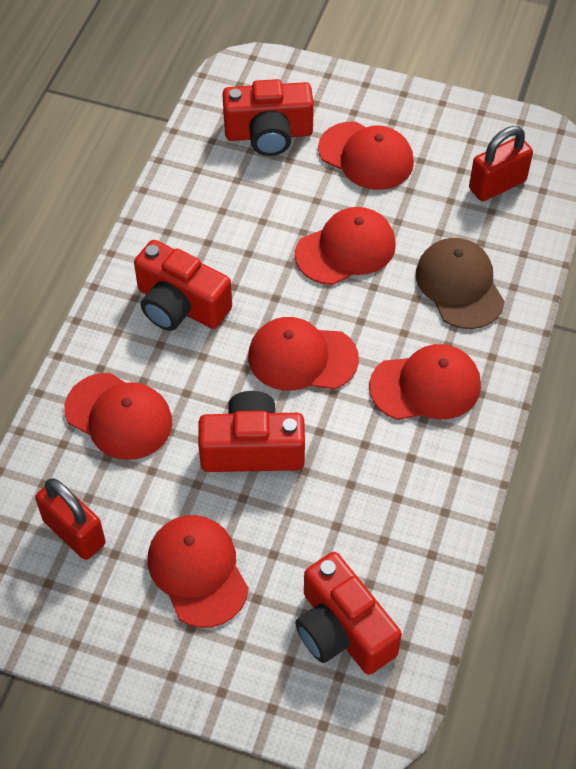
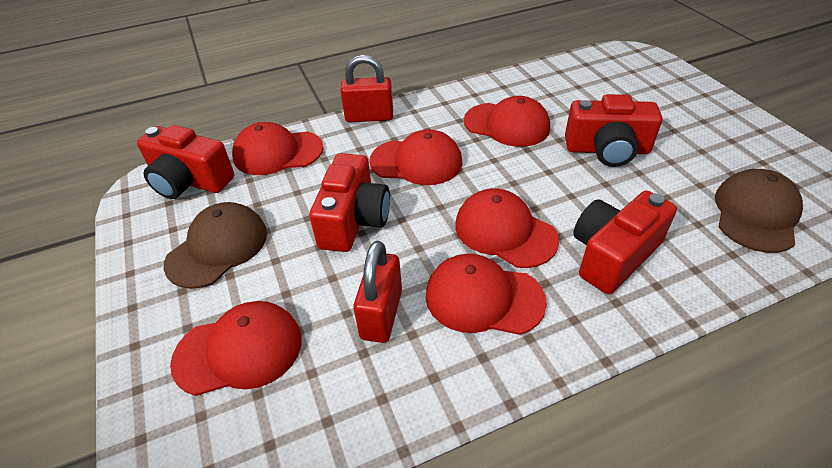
brown cap: [416,238,505,329] = 1 -> [164,202,267,289] [715,169,803,253] = 2

